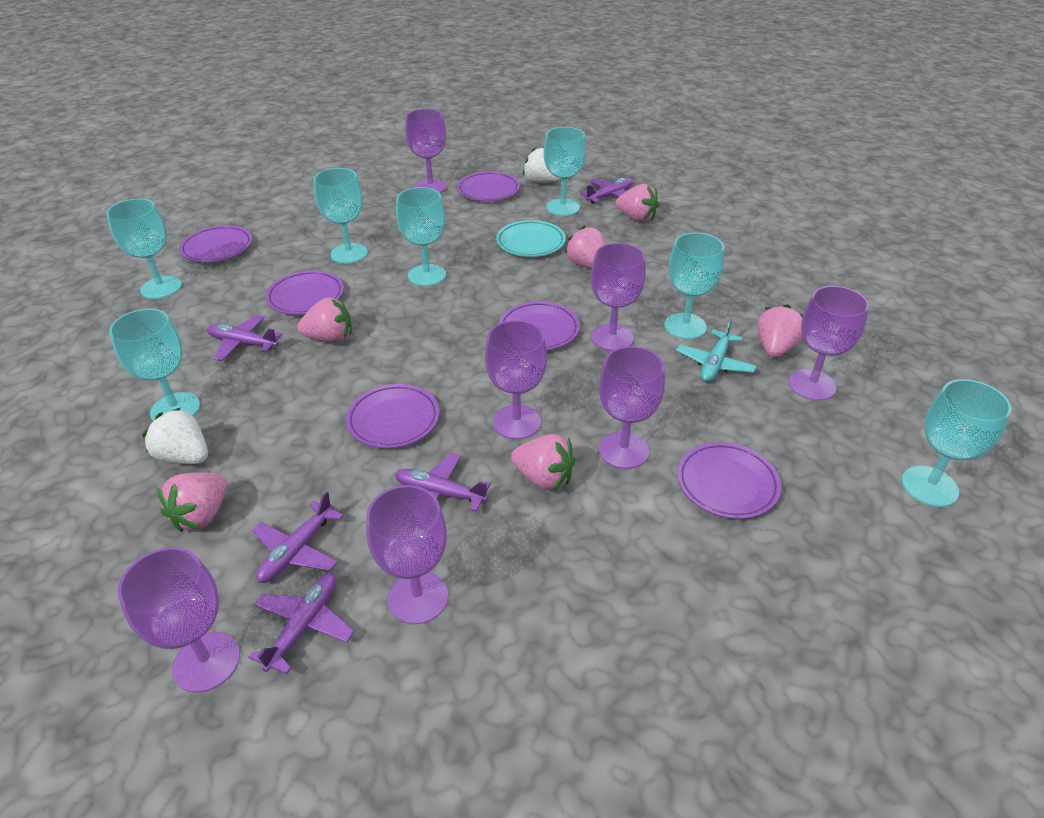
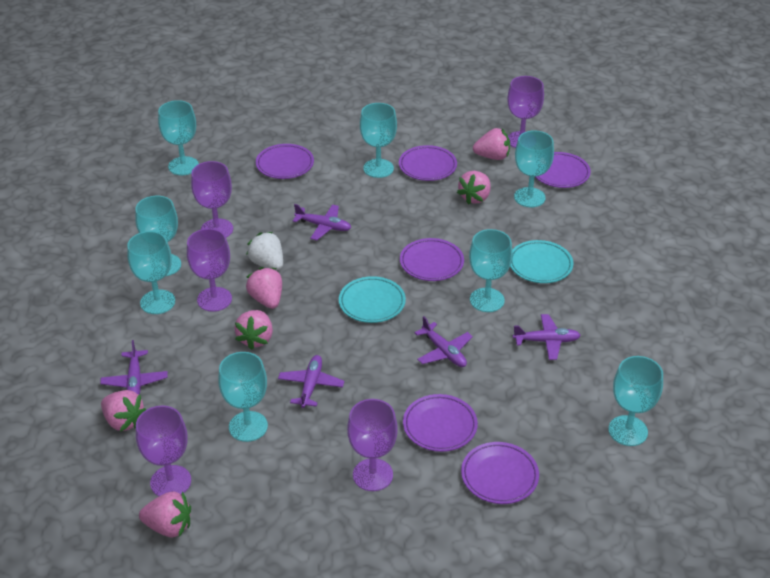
purple goblet: [118,547,240,693] [366,485,448,624] [405,109,447,193] [485,320,547,439] [591,243,646,351] [599,346,665,469] [788,286,869,401] = 7 -> [136,405,191,496] [187,229,232,312] [191,161,233,238] [347,399,397,491] [507,76,544,148] = 5
turquoise goblet: [106,199,182,299] [109,309,200,421] [314,168,368,264] [396,187,446,286] [544,127,586,216] [664,232,724,339] [902,379,1012,507] = 7 -> [127,231,175,314] [135,196,181,276] [158,100,199,175] [218,352,268,442] [360,103,397,178] [469,229,513,312] [514,130,554,208] [609,356,663,446] = 8
turquoise plane: [676,319,756,382] = 1 -> none = 0
turquoise plate: [496,220,566,257] = 1 -> [339,276,406,323] [510,240,573,283] = 2
white strawberry: [142,408,208,464] [523,147,560,183] = 2 -> [246,232,283,270] = 1

